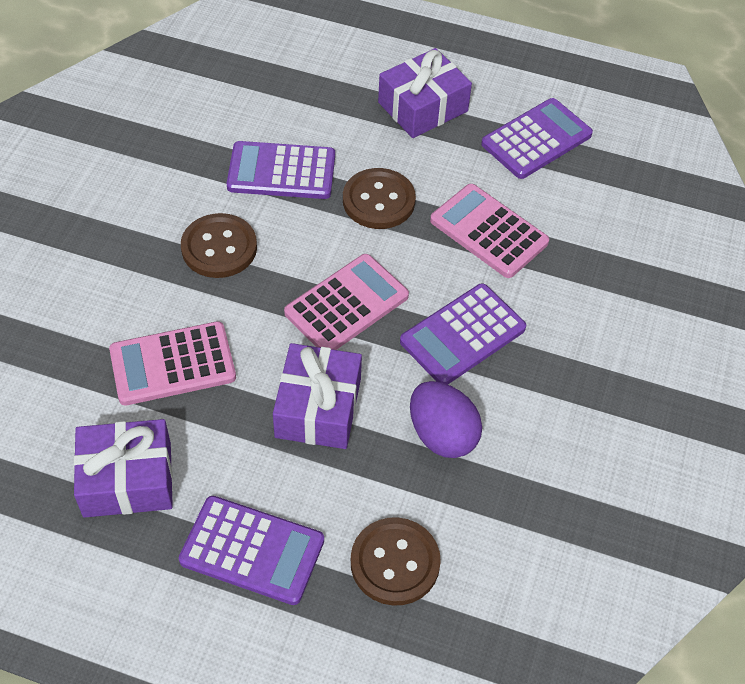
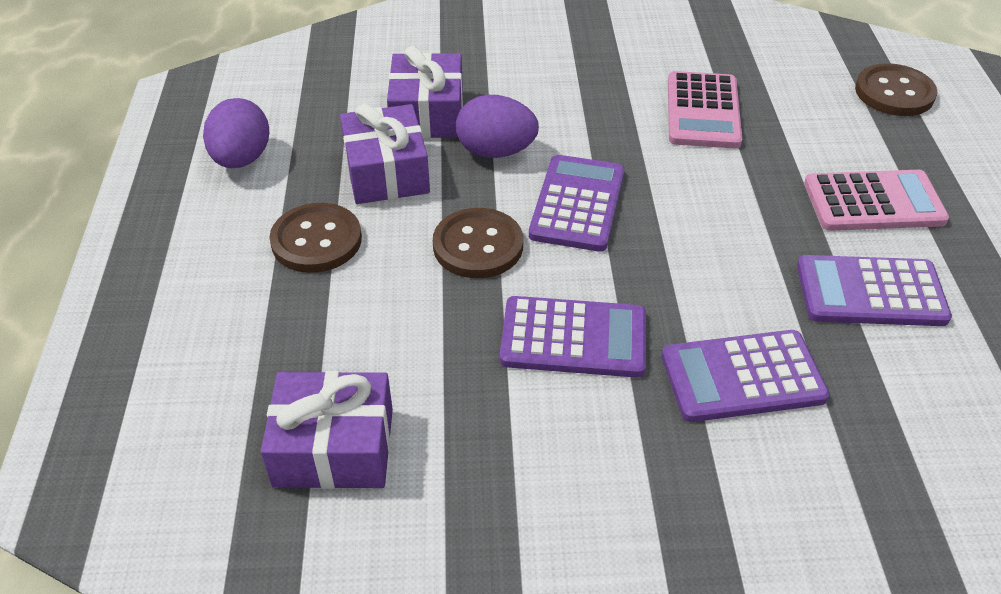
pink calculator: [109,321,236,406] [284,254,409,350] [430,184,549,278] = 3 -> [668,71,743,148] [804,170,949,231] = 2
purple egg: [410,381,482,458] = 1 -> [203,98,269,168] [456,95,539,158] = 2

